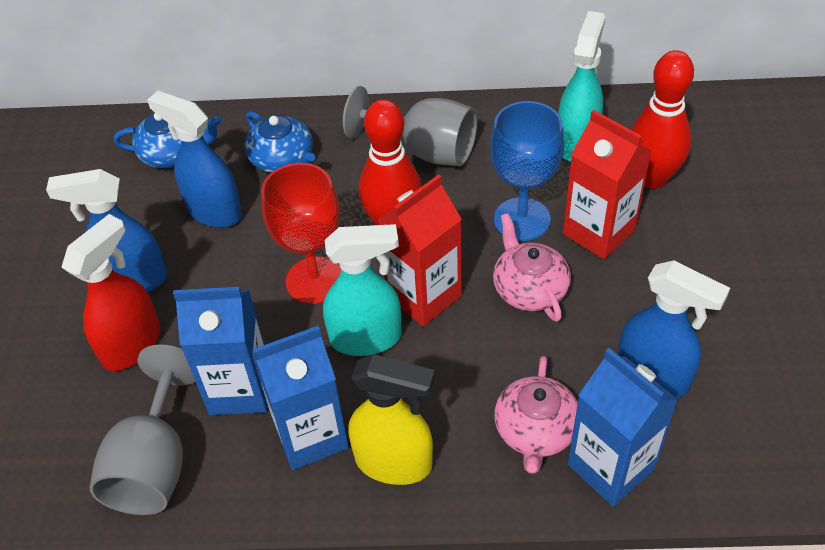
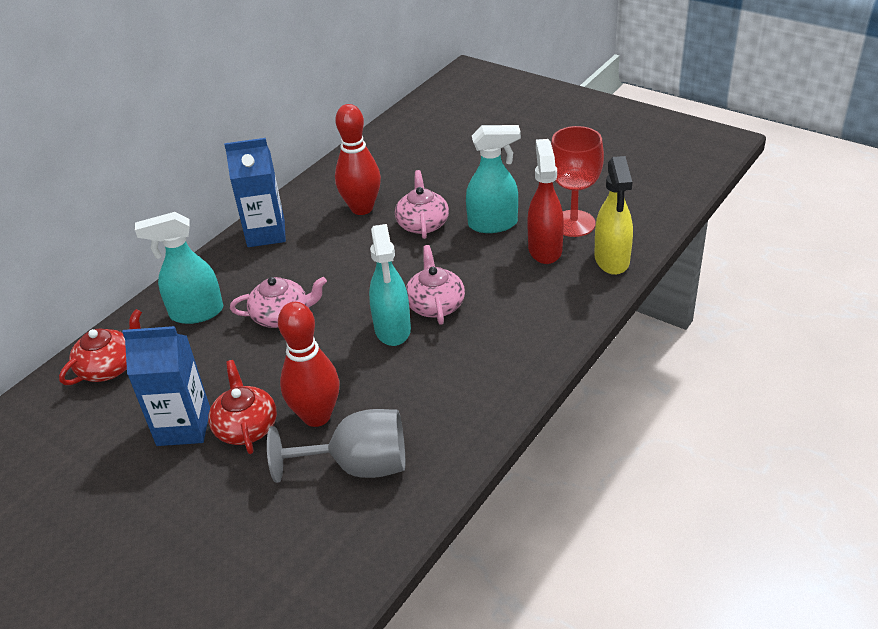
blue carton: [173,287,268,415] [252,326,349,470] [568,348,678,507] = 3 -> [122,326,210,446] [224,138,286,247] = 2
blue goblet: [490,101,564,241] = 1 -> none = 0
blue spray bottle: [46,169,167,292] [147,91,242,228] [618,261,730,398] = 3 -> none = 0
blue teapot: [114,113,222,168] [245,111,315,173] = 2 -> none = 0
grey goblet: [89,344,195,515] [343,86,477,166] = 2 -> [267,409,405,483] = 1
pink teapot: [493,213,571,322] [494,356,578,474] = 2 -> [230,277,327,328] [395,170,449,239] [406,245,465,325] = 3
red carton: [378,174,462,327] [563,110,651,260] = 2 -> none = 0
red teapot: none = 0 -> [59,309,142,385] [208,360,277,454] = 2
turquoise spray bottle: [323,224,401,356] [558,11,606,161] = 2 -> [135,212,223,324] [369,224,411,346] [466,125,521,233] = 3

